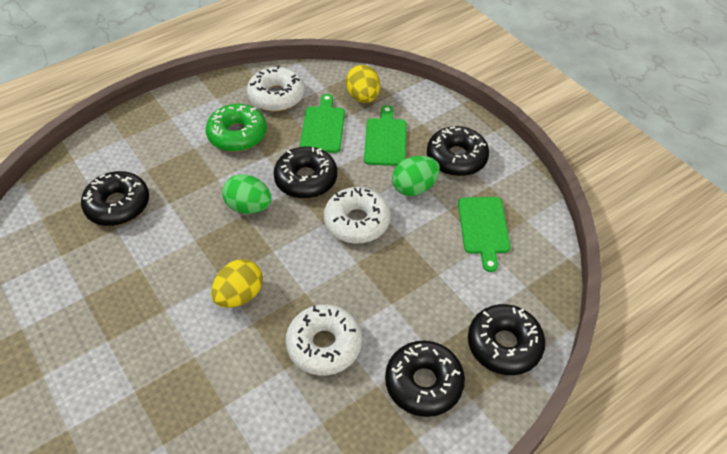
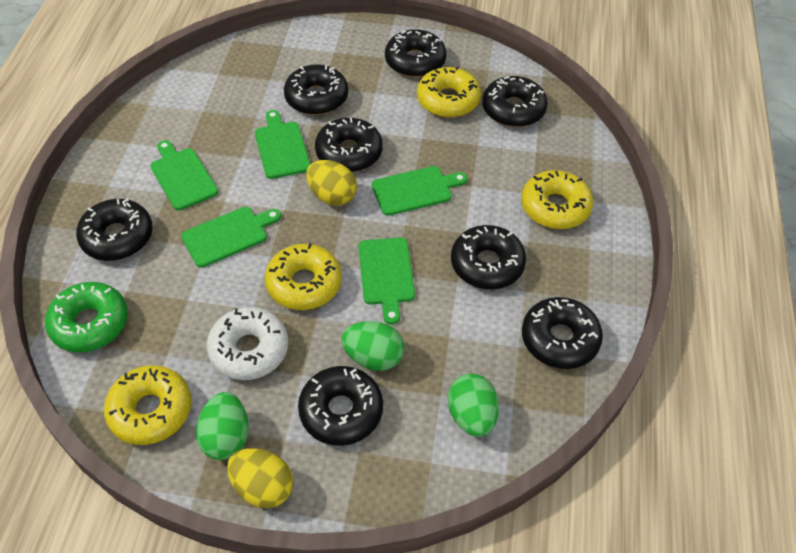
black donut: [81,171,149,226] [273,147,337,199] [385,341,465,417] [427,126,489,176] [468,304,545,375] = 5 -> [76,199,153,261] [284,64,348,115] [298,366,383,446] [315,118,383,172] [385,29,446,77] [451,225,526,289] [482,76,548,127] [522,297,603,369] = 8
green cutting board: [300,94,345,153] [364,105,406,166] [458,197,510,272] = 3 -> [150,140,218,210] [181,207,281,268] [255,110,310,179] [359,237,415,324] [372,166,468,216] = 5
green egg: [222,174,271,214] [392,156,440,196] = 2 -> [196,392,249,460] [341,321,404,371] [448,373,499,437] = 3
white donut: [247,65,305,112] [286,304,362,375] [324,187,391,244] = 3 -> [206,307,288,380] = 1
yellow donut: none = 0 -> [104,365,192,445] [265,243,342,310] [417,66,481,118] [521,170,593,229] = 4

